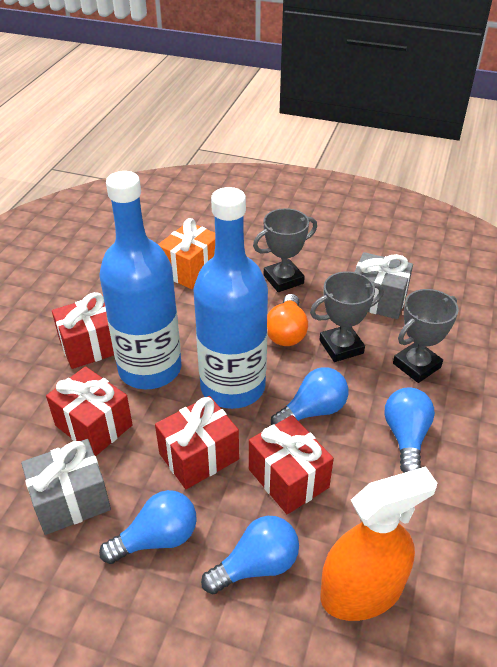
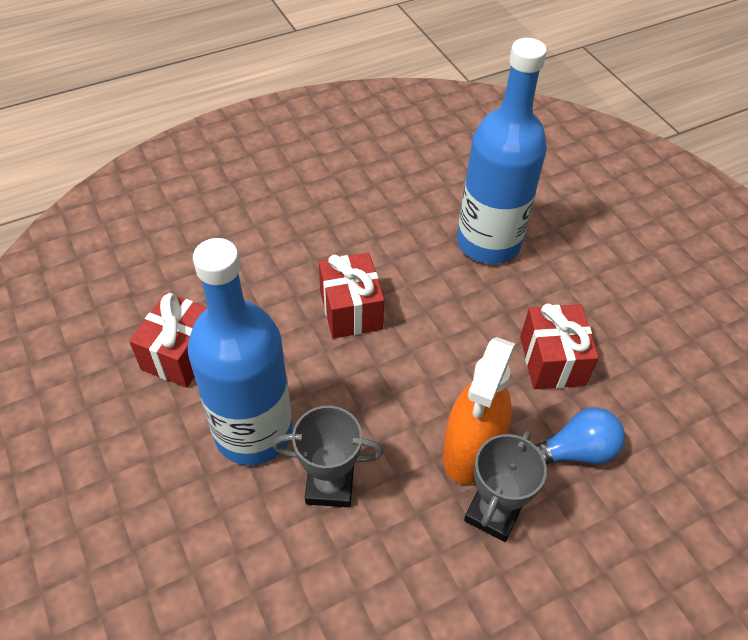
blue light bulb: [99,490,197,564] [201,516,299,594] [271,367,349,425] [384,387,435,473] = 4 -> [535,408,625,464] = 1
grey gift: [21,439,111,535] [355,252,413,319] = 2 -> none = 0
grey trophy: [253,208,317,292] [310,271,384,362] [393,289,459,383] = 3 -> [273,406,384,507] [464,430,547,542] = 2
orange gift: [158,218,215,289] = 1 -> none = 0
orange light bulb: [267,294,308,346] = 1 -> none = 0
red gift: [46,366,133,456] [52,292,114,369] [155,396,239,489] [249,415,334,514] = 4 -> [129,293,207,388] [319,253,384,338] [520,304,599,389] = 3

